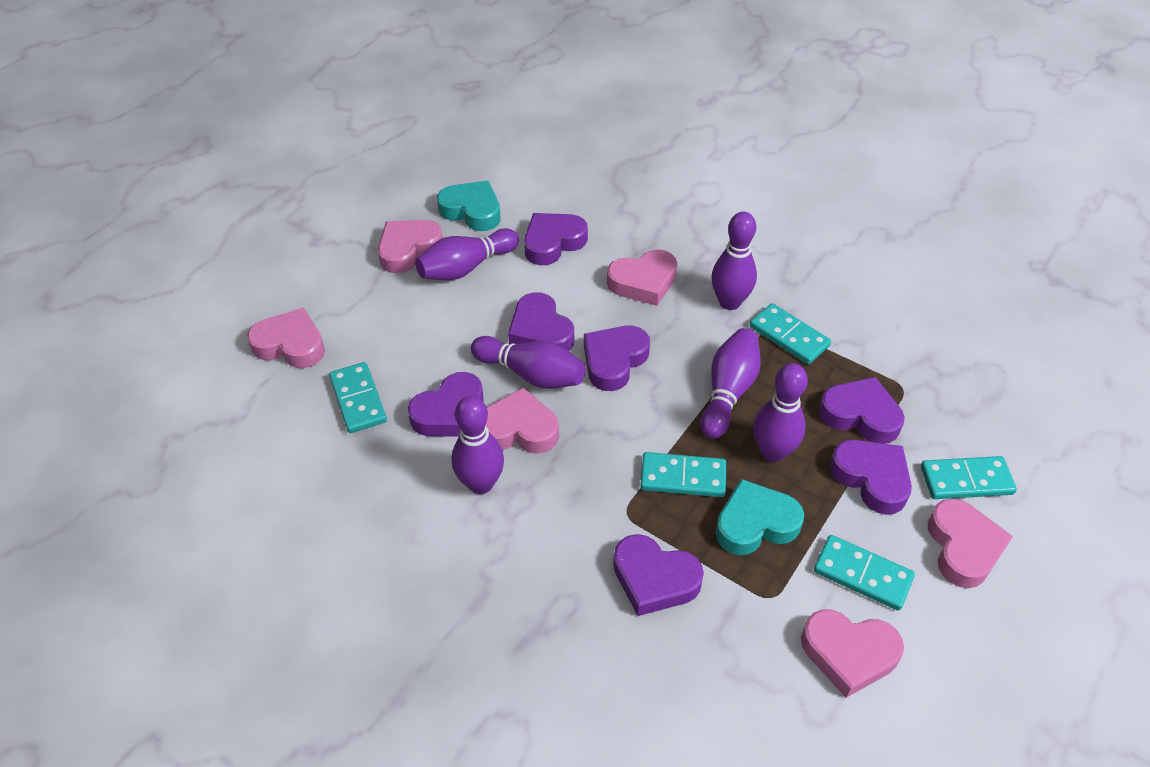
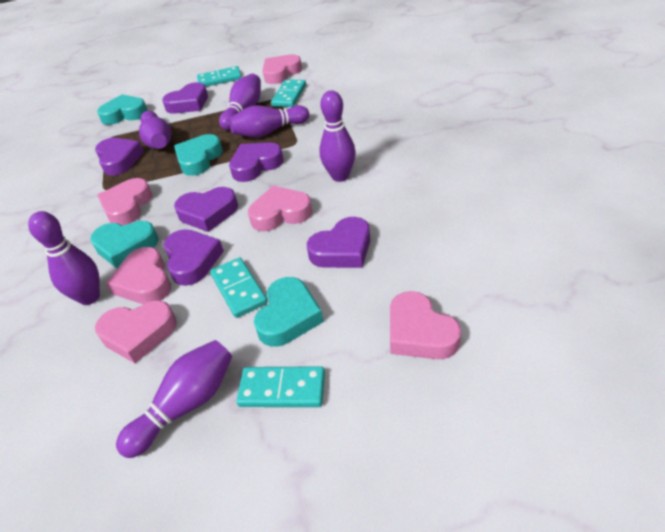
purple heart: [408,372,484,437] [508,292,574,351] [524,213,588,265] [584,326,650,391] [613,534,704,616] [819,377,904,444] [829,440,912,515] = 7 -> [95,138,144,176] [162,82,208,114] [164,229,224,286] [174,187,238,232] [229,142,283,182] [307,217,370,268] = 6
turquoise domino: [329,362,387,433] [640,452,726,497] [750,303,831,364] [814,535,915,611] [921,456,1017,499] = 5 -> [197,66,242,87] [210,257,268,318] [236,366,325,407] [271,80,306,107] = 4
turquoise heart: [437,181,501,231] [716,479,804,555] = 2 -> [90,221,158,268] [97,94,148,125] [174,134,223,176] [254,277,323,347] = 4

